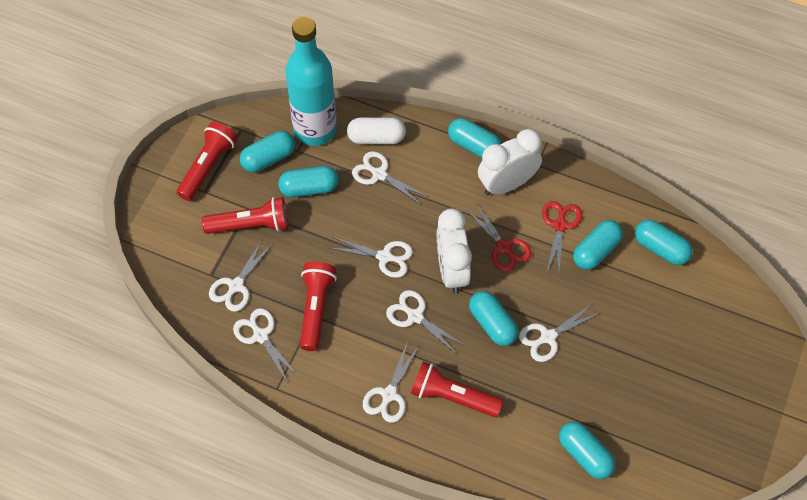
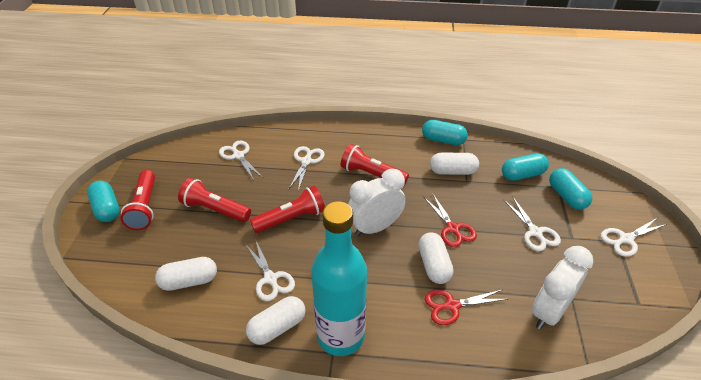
turquoise capsule: [240,131,295,172] [278,166,338,197] [448,118,502,158] [469,291,518,346] [559,422,616,479] [573,220,623,270] [635,220,693,265] = 7 -> [87,181,120,222] [422,120,468,145] [502,153,549,181] [549,168,592,210] = 4
white capsule: [347,117,406,144] = 1 -> [155,257,217,291] [246,296,306,345] [418,232,454,284] [430,152,479,175] = 4
white scissors: [209,240,273,312] [233,308,299,383] [329,237,413,278] [352,151,428,205] [363,343,419,423] [386,290,465,354] [519,304,600,362] = 7 -> [219,140,263,180] [245,241,295,301] [288,146,325,191] [503,196,561,251] [601,218,667,257] = 5

